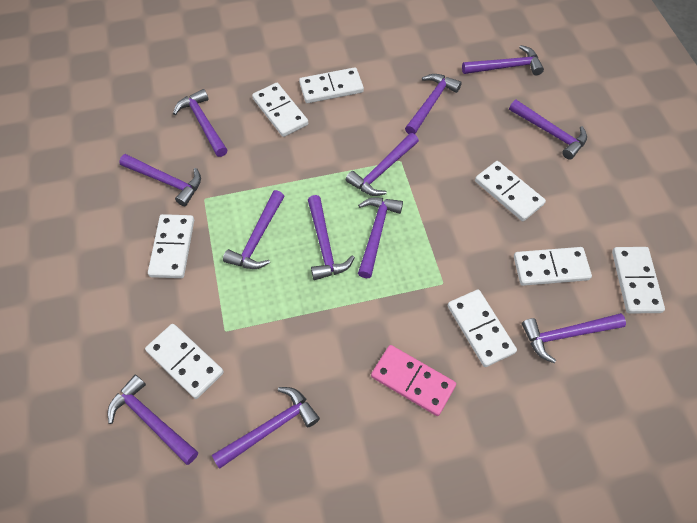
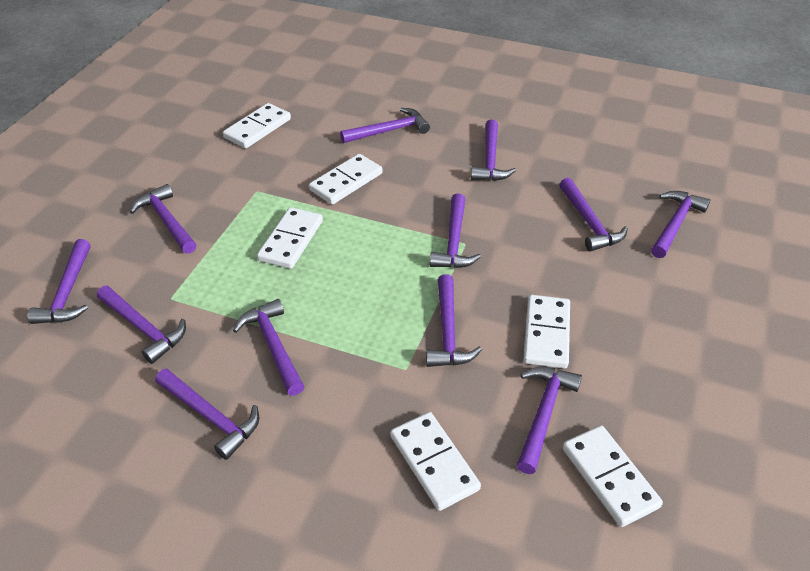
pink domino: [371,345,456,416] = 1 -> none = 0
white domino: [145,324,224,399] [148,214,194,278] [252,83,308,137] [299,67,364,103] [448,290,517,367] [475,161,546,221] [514,247,592,286] [612,247,665,313] = 8 -> [223,103,291,148] [257,207,323,269] [309,154,382,205] [390,412,481,511] [523,295,570,369] [563,425,663,527] = 6

